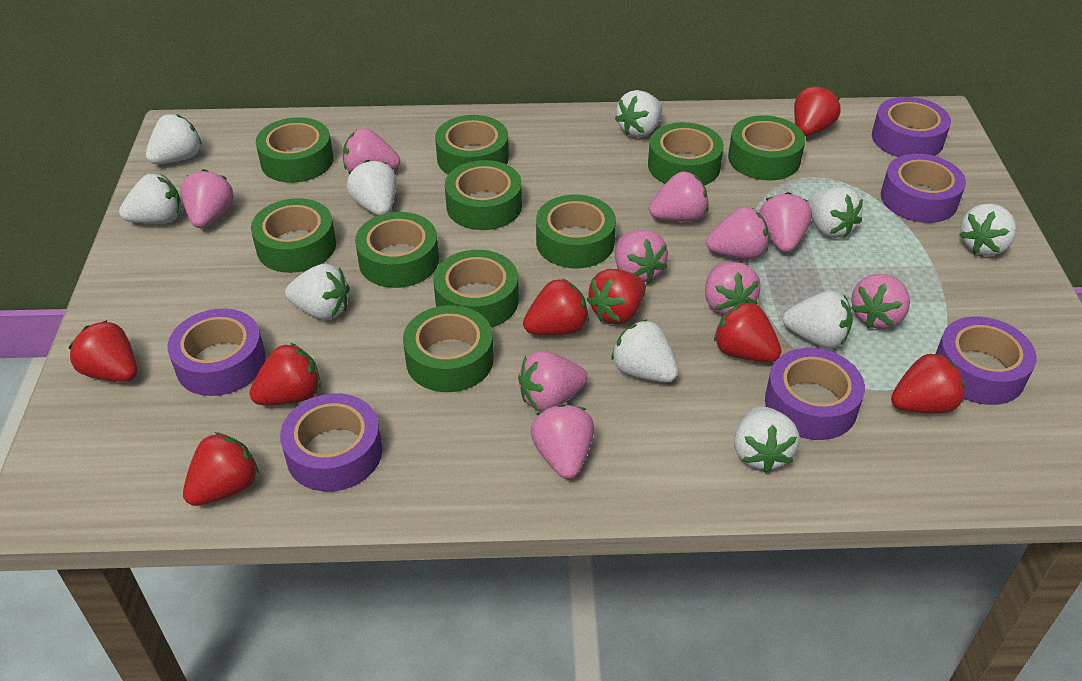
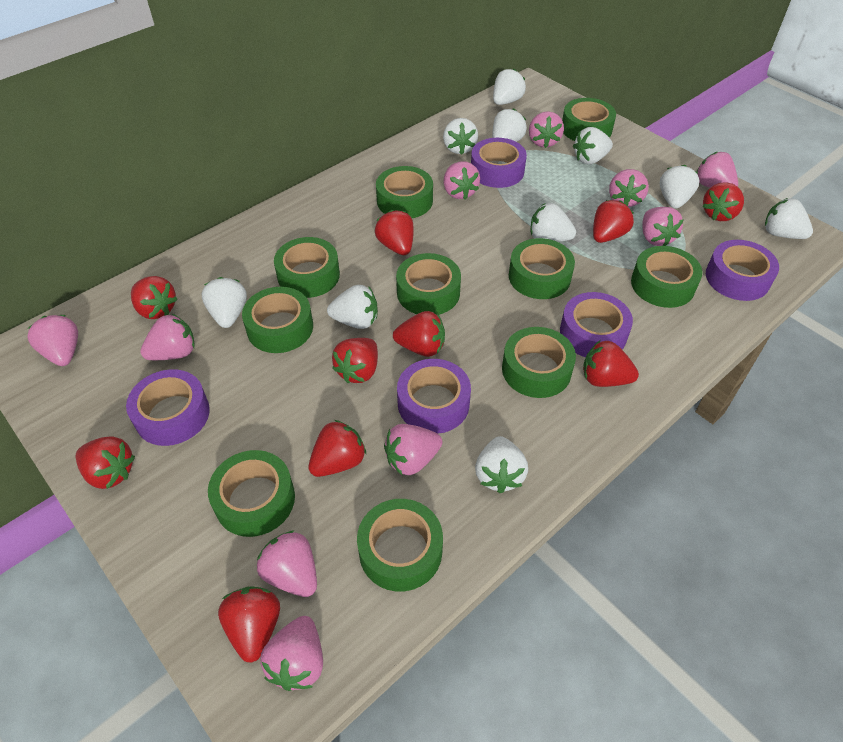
purple tape: [168,308,266,396] [280,394,382,492] [765,348,865,440] [872,97,951,157] [881,154,966,223] [935,316,1037,405] = 6 -> [126,369,210,446] [397,359,471,434] [471,138,527,188] [560,292,633,357] [706,240,779,301] = 5
red strawberry: [69,320,137,382] [183,432,259,506] [249,343,321,405] [523,278,589,335] [587,269,646,324] [714,301,781,362] [794,86,841,136] [891,353,965,413] = 8 -> [76,436,135,489] [131,276,177,319] [218,586,280,663] [308,420,366,477] [332,338,378,383] [375,210,414,255] [393,311,445,357] [583,340,639,387] [593,200,634,243] [702,182,744,221] = 10

